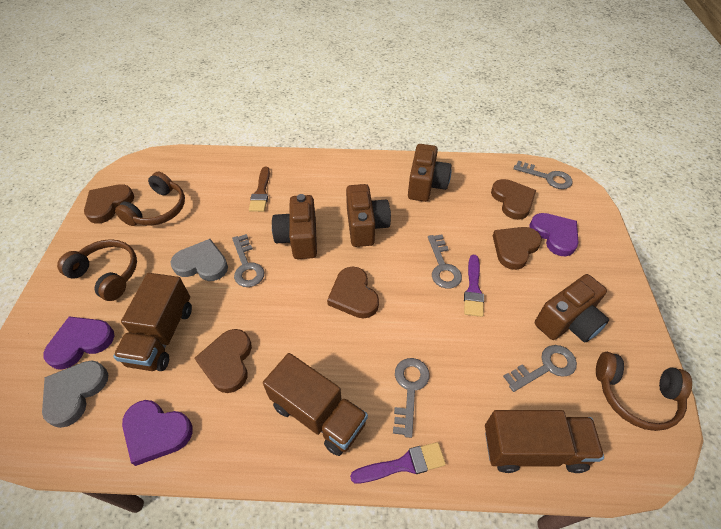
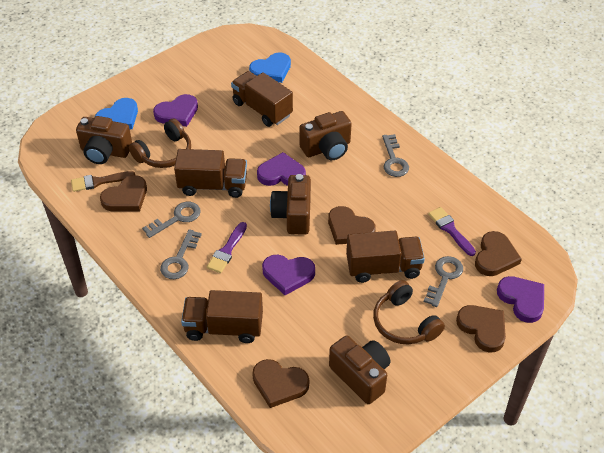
blue heart: none = 0 -> [95,98,138,129] [249,52,291,83] = 2
brown headphones: [57,239,137,301] [115,172,185,226] [596,352,692,431] = 3 -> [129,119,191,168] [373,280,445,344] = 2
brown truck: [113,273,192,371] [263,353,368,456] [485,410,604,473] = 3 -> [174,149,247,198] [181,290,263,343] [231,71,293,127] [346,231,425,283] = 4
grey heart: [42,360,108,428] [171,239,228,281] = 2 -> none = 0
grey key: [232,234,264,287] [393,358,430,438] [428,235,462,289] [503,345,577,392] [513,160,572,189] = 5 -> [142,202,201,238] [160,229,202,279] [382,134,409,177] [424,256,463,307] = 4
purple heart: [43,316,114,369] [122,400,193,466] [529,213,579,256] = 3 -> [153,94,198,127] [257,152,306,186] [262,255,315,295] [497,276,544,323] = 4

